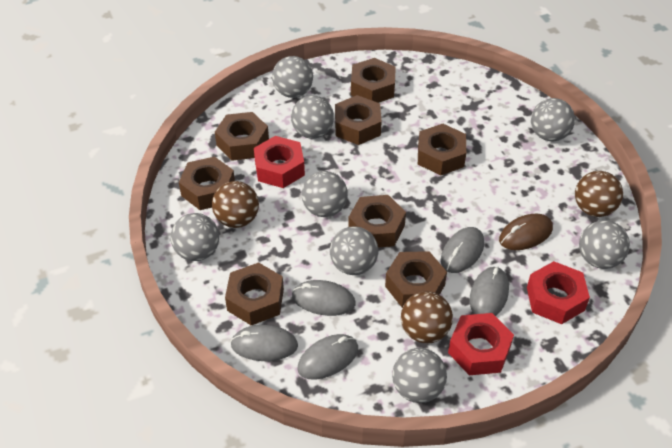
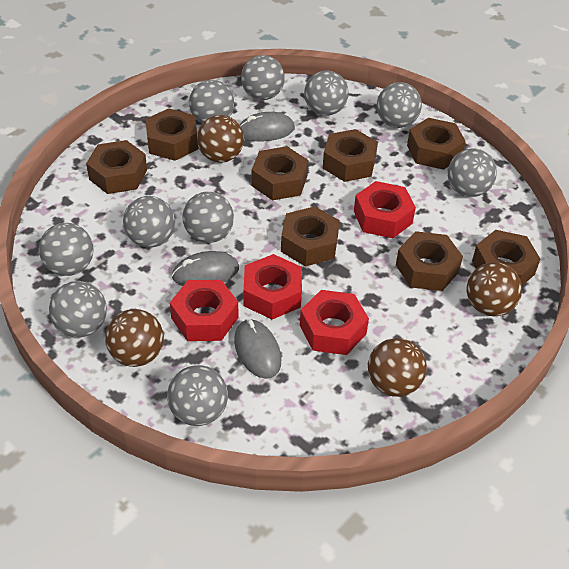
brown ball: [212,181,259,228] [401,291,453,343] [575,171,623,217] = 3 -> [105,309,164,367] [197,115,244,163] [368,338,427,397] [467,262,522,316] = 4
brown mouse: [499,214,553,250] = 1 -> none = 0
grey ball: [171,213,219,261] [272,56,313,98] [291,96,334,139] [301,171,348,217] [330,226,378,275] [392,348,447,403] [531,98,575,141] [579,220,630,269] = 8 -> [39,223,93,276] [49,281,107,337] [123,196,175,248] [167,365,228,426] [182,192,234,243] [189,80,234,123] [241,55,285,100] [304,70,349,116] [377,82,422,128] [448,149,497,197] = 10
grey mouse: [230,325,298,361] [292,280,355,316] [297,334,358,380] [441,227,484,273] [470,267,509,316] = 5 -> [172,251,239,286] [234,319,281,379] [240,112,295,141] = 3
red nut: [254,136,305,188] [448,313,514,375] [527,261,590,324] = 3 -> [170,280,238,341] [244,254,302,319] [300,290,369,355] [354,181,416,238] = 4

